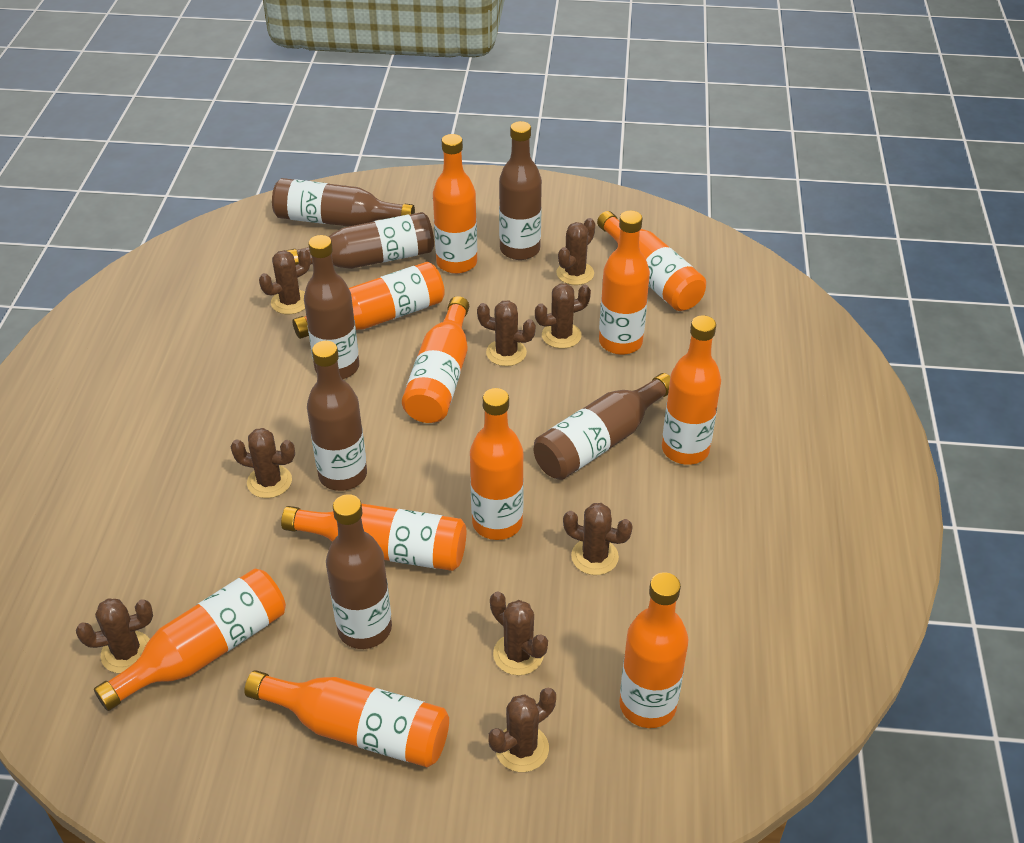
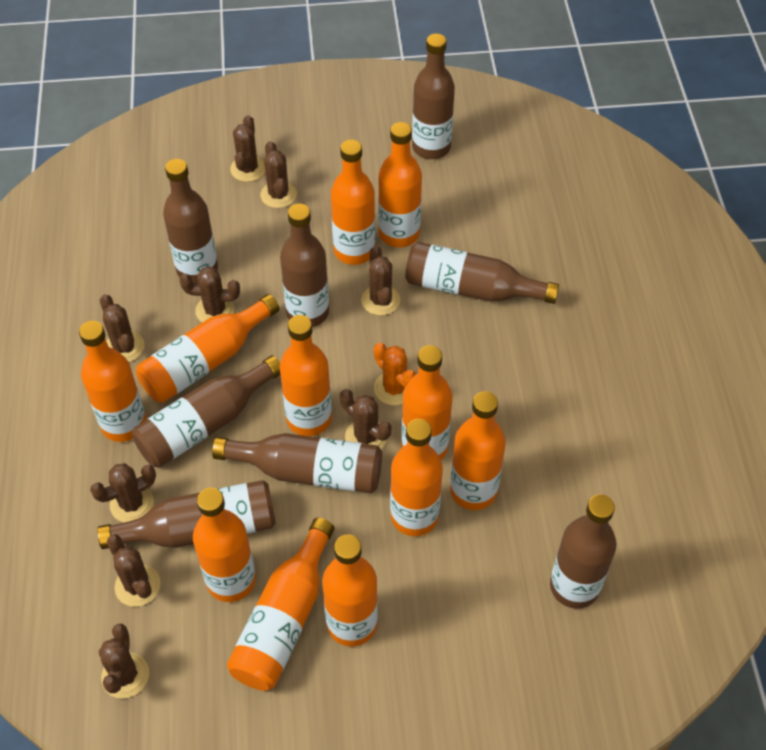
brown bottle: [272,178,415,227] [286,212,434,269] [304,235,359,379] [307,341,367,491] [326,494,392,649] [499,121,542,260] [534,373,670,480] = 7 -> [97,480,276,549] [132,355,280,468] [163,159,218,283] [212,433,382,493] [280,204,329,327] [405,242,559,304] [412,34,455,159] [550,494,616,609] = 8
orange cactus: none = 0 -> [374,343,416,405] = 1

